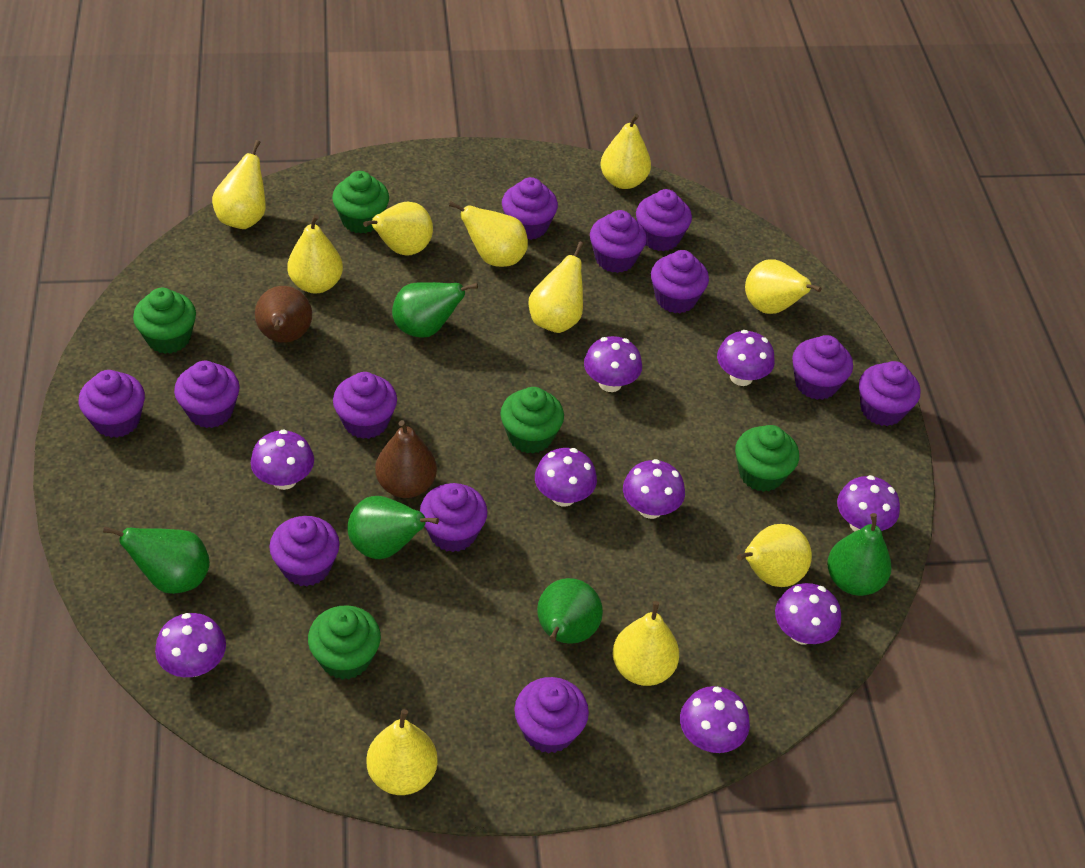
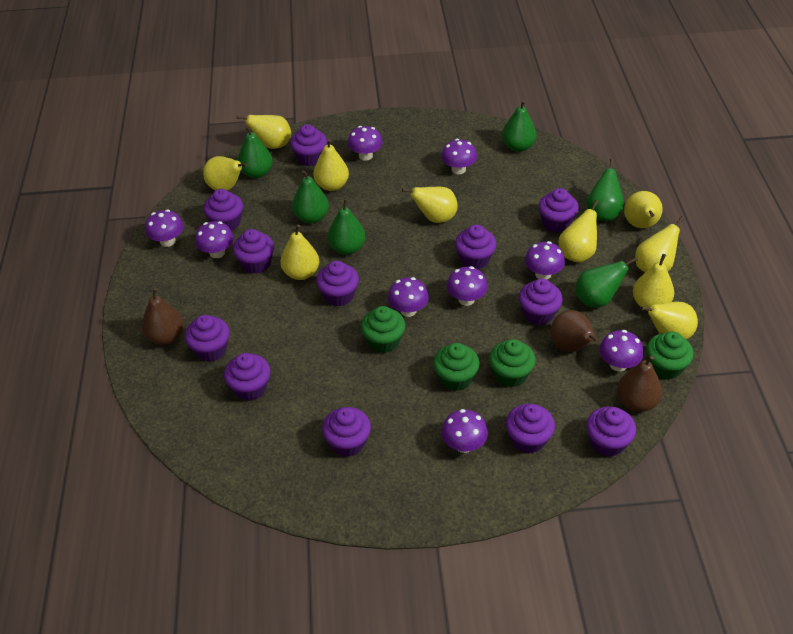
brown pear: [255,286,312,343] [375,420,437,498] = 2 -> [142,288,184,345] [551,310,599,352] [617,355,662,412] = 3
green cupcake: [133,288,196,354] [308,605,381,680] [332,171,389,234] [500,387,564,454] [735,425,799,492] = 5 -> [361,306,406,353] [433,343,480,391] [489,339,536,387] [646,332,694,380] = 4
green pear: [103,526,210,594] [347,496,439,559] [392,282,478,338] [537,578,603,644] [827,513,892,596] = 5 -> [237,126,273,178] [292,170,329,223] [328,199,366,255] [502,100,536,152] [575,257,638,307] [586,159,624,221] = 6

